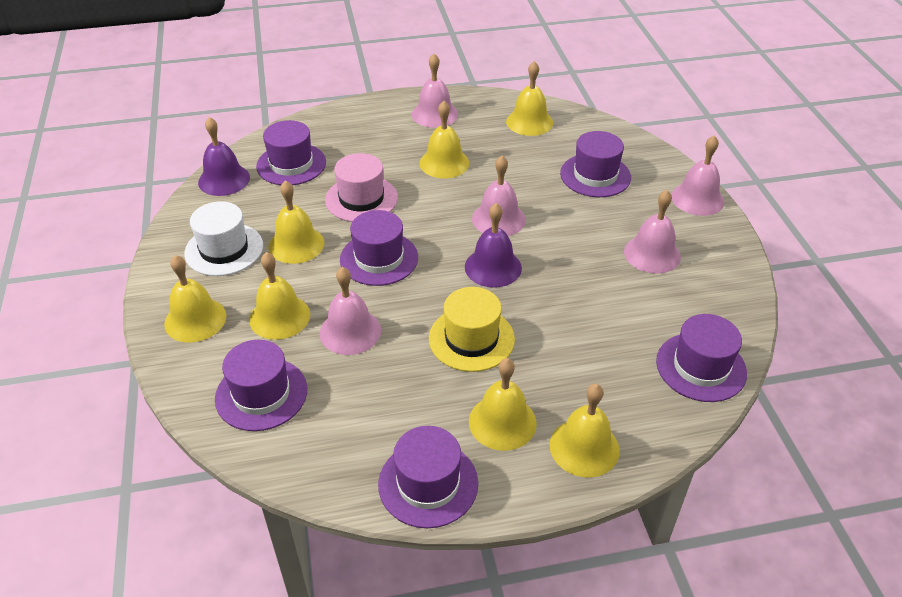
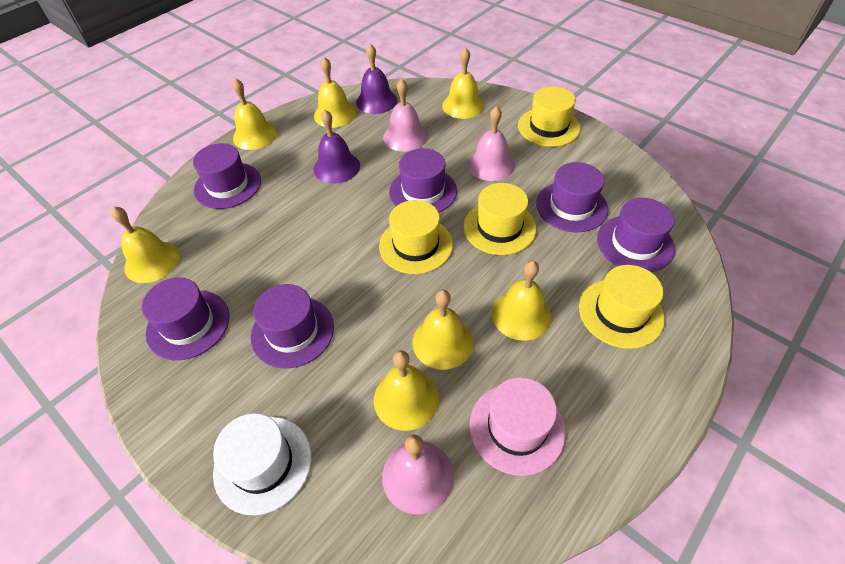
pink bell: [320,267,381,355] [412,54,458,128] [472,156,526,236] [624,190,681,274] [671,135,725,216] = 5 -> [382,435,454,514] [383,79,428,151] [468,106,515,181] = 3
yellow hat: [429,287,515,372] = 1 -> [379,200,453,274] [463,183,536,255] [518,86,580,147] [579,265,665,349] = 4

